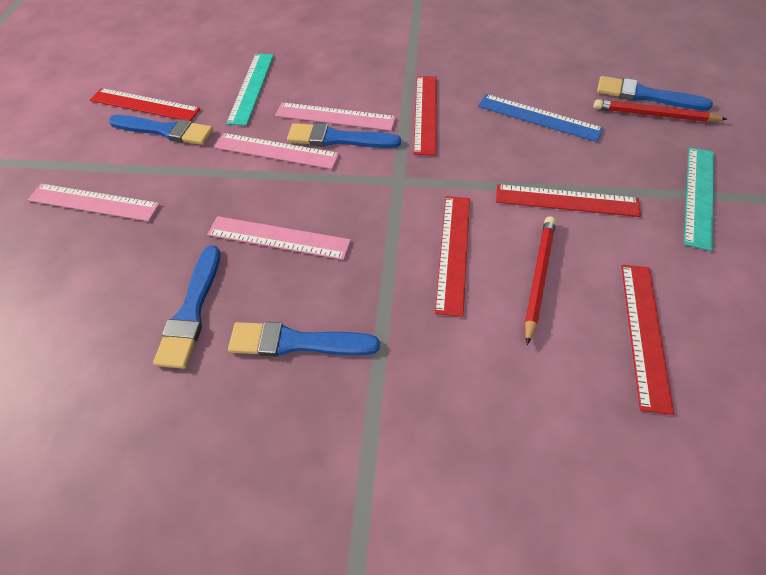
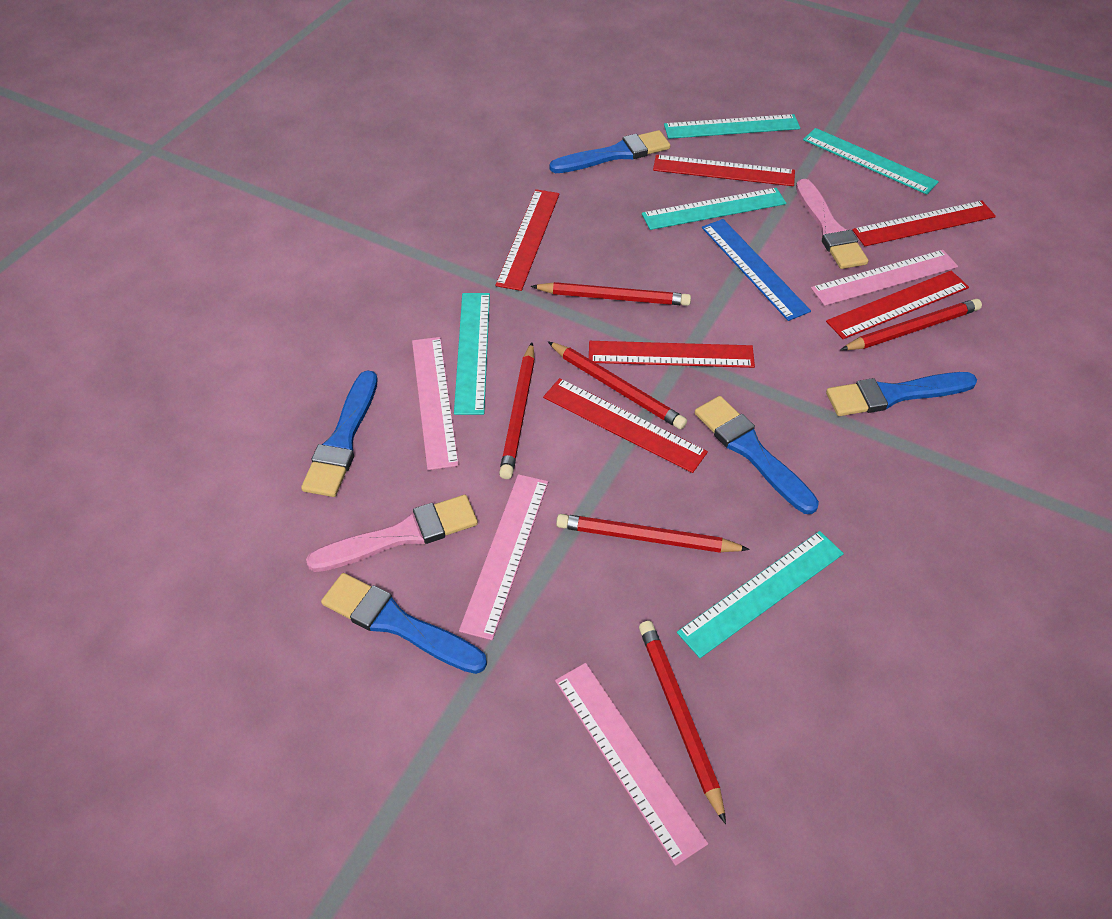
pink brush: none = 0 -> [306,495,478,572] [796,179,868,269] = 2
red pencil: [525,216,556,345] [594,99,727,122] = 2 -> [499,342,535,479] [531,282,691,306] [548,341,687,429] [556,514,750,553] [639,621,726,824] [840,299,982,350] = 6
red ruler: [90,88,200,121] [414,76,437,156] [435,196,470,317] [496,184,641,217] [621,265,674,415] = 5 -> [496,189,560,291] [543,378,708,473] [589,341,755,368] [653,155,795,186] [826,271,969,339] [852,201,996,246] = 6
turquoise ruler: [226,54,274,126] [684,147,714,251] = 2 -> [454,293,490,415] [642,188,786,230] [664,114,800,139] [677,531,844,658] [803,128,939,195] = 5

